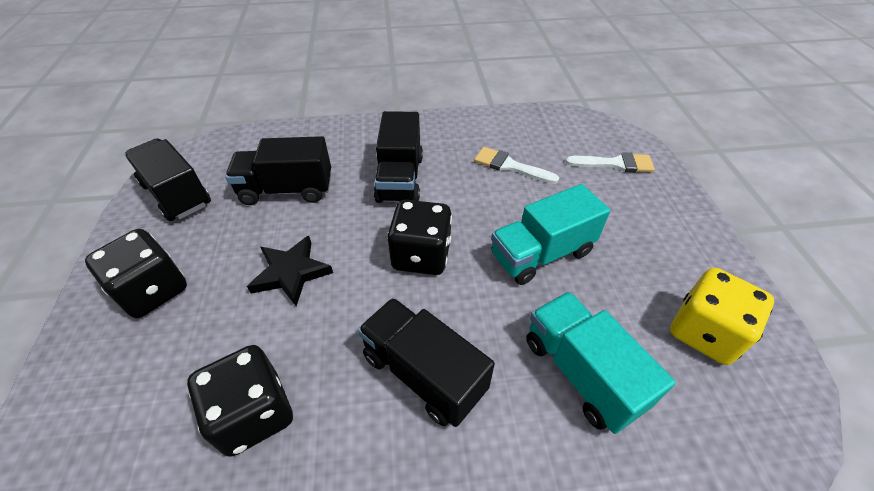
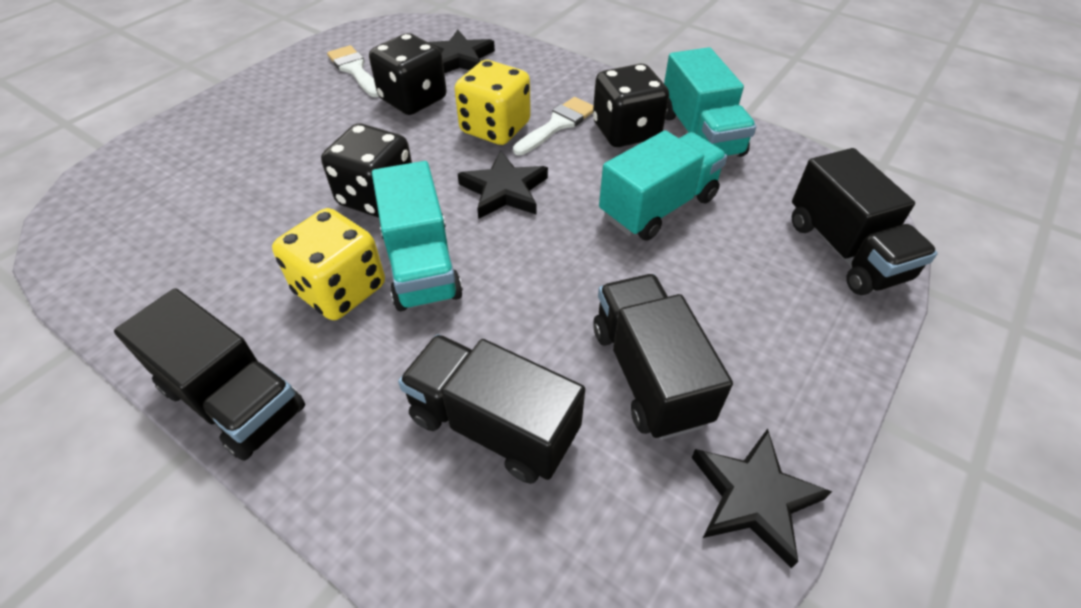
black star: [247,236,333,306] = 1 -> [428,30,495,73] [458,151,548,219] [692,429,832,568] = 3
turquoise truck: [491,184,610,285] [526,292,676,434] = 2 -> [372,161,463,311] [599,130,727,240] [664,47,757,157] = 3
yellow dice: [670,268,774,365] = 1 -> [272,208,385,320] [455,60,531,145] = 2

